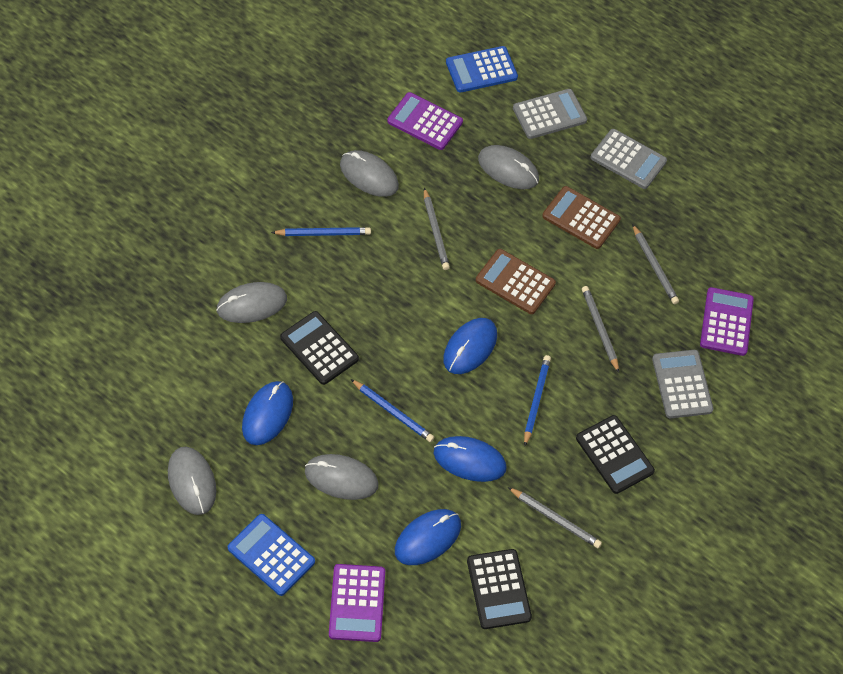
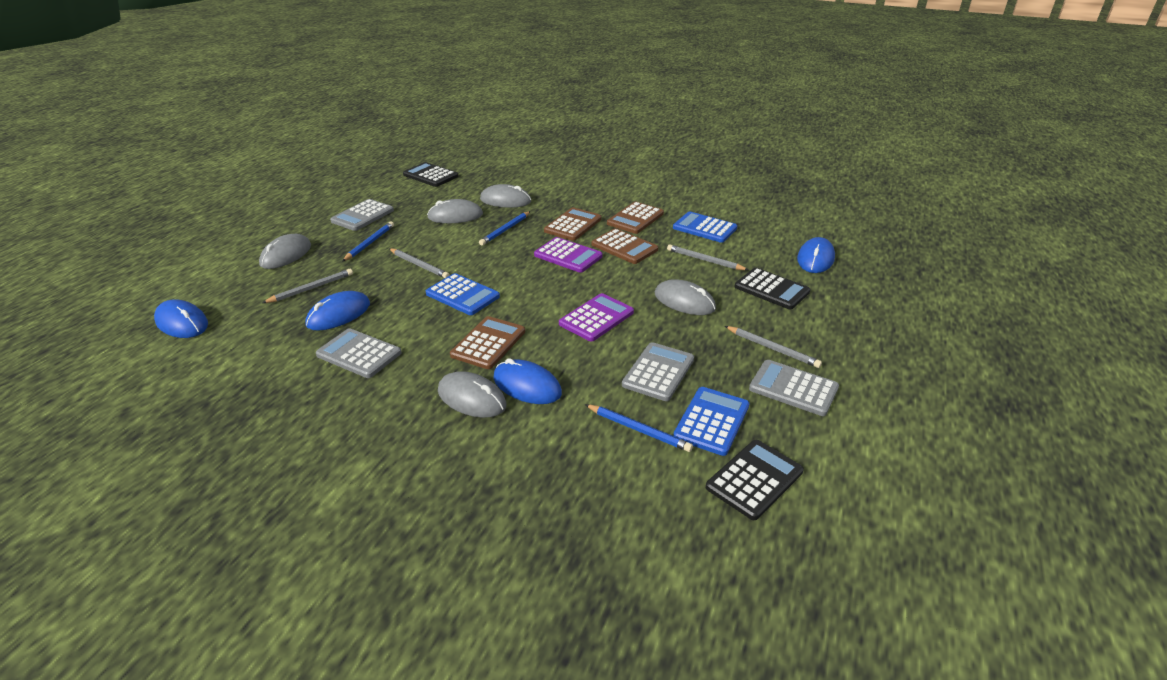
blue calculator: [228,514,315,596] [446,46,518,93] = 2 -> [426,273,500,315] [673,211,737,243] [673,387,749,456] = 3
brown calculator: [476,249,556,314] [542,186,621,249] = 2 -> [450,316,525,369] [544,207,602,241] [592,228,658,264] [607,202,664,234] = 4
grey calculator: [513,89,587,139] [591,129,667,189] [652,350,713,418] = 3 -> [316,328,402,378] [330,199,394,231] [622,342,694,401] [749,360,839,416] = 4
purple calculator: [329,564,385,642] [387,92,463,150] [700,287,754,356] = 3 -> [534,237,603,273] [559,293,634,342] = 2

